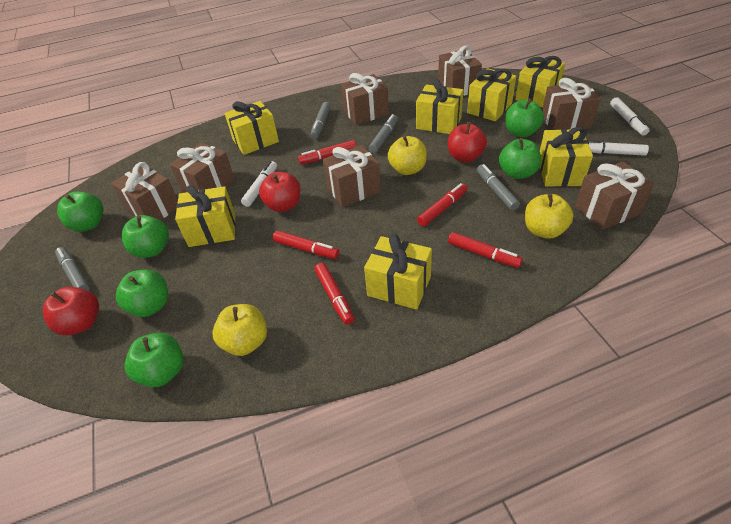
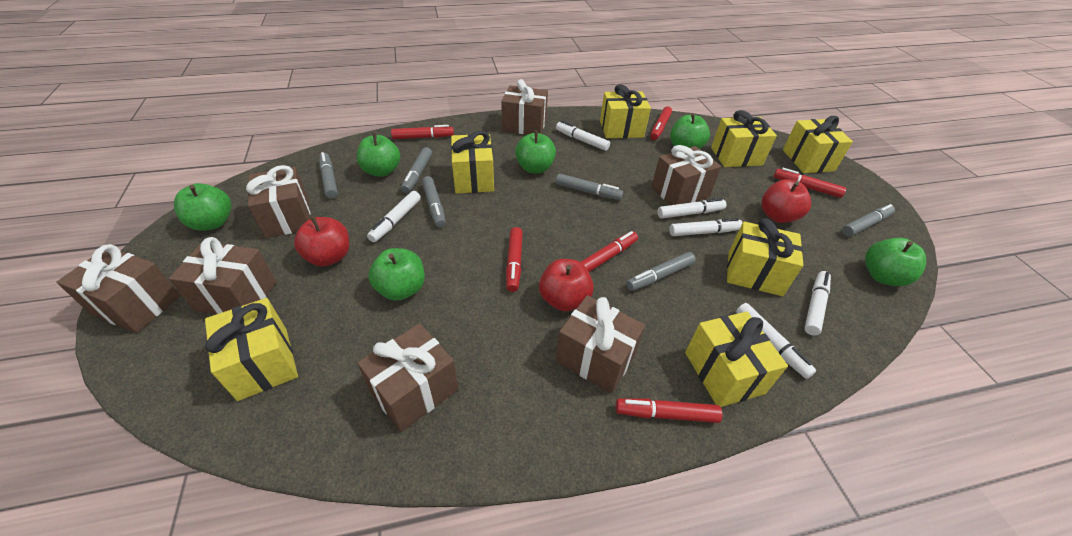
grey marker: [55,247,90,291] [310,102,331,139] [369,114,398,153] [477,164,520,210] = 4 -> [319,152,338,199] [401,147,432,193] [422,176,446,228] [556,174,623,200] [626,252,696,291] [842,204,895,237] = 6
red marker: [273,231,339,259] [298,140,357,164] [314,263,355,325] [417,183,467,226] [448,232,523,268] = 5 -> [391,125,454,139] [506,227,523,292] [581,231,638,272] [616,398,722,423] [650,106,672,140] [774,168,846,198] = 6
white marker: [241,161,277,207] [588,140,649,156] [610,97,650,136] = 3 -> [367,191,421,242] [556,121,610,151] [658,198,726,218] [669,218,743,236] [736,303,816,379] [804,271,831,336] = 6
yellow apple: [213,304,267,356] [388,135,427,175] [525,193,573,239] = 3 -> none = 0

